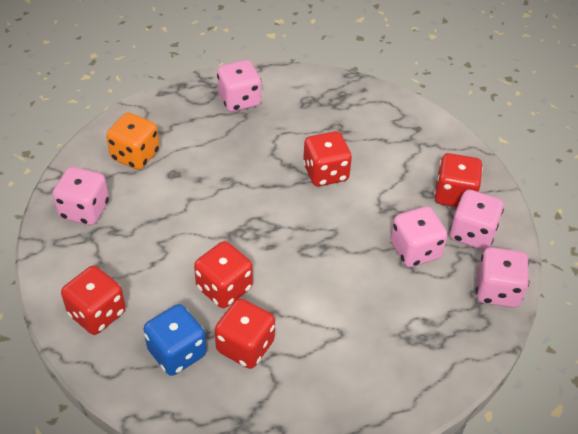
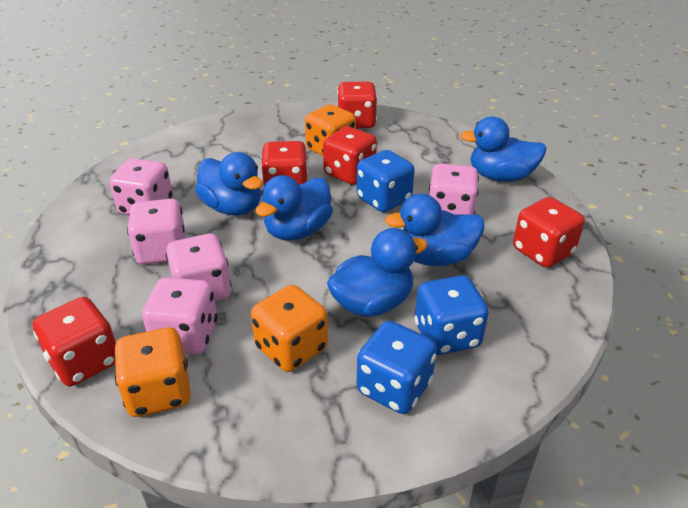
blue dice: [144,304,206,376] = 1 -> [357,150,414,212] [357,321,437,414] [415,275,489,355] = 3
blue duck: none = 0 -> [195,152,263,215] [255,175,333,241] [327,228,427,317] [385,194,484,266] [460,117,547,182] = 5
orange dice: [106,113,160,170] = 1 -> [114,327,191,417] [251,285,328,372] [305,105,356,156] = 3

